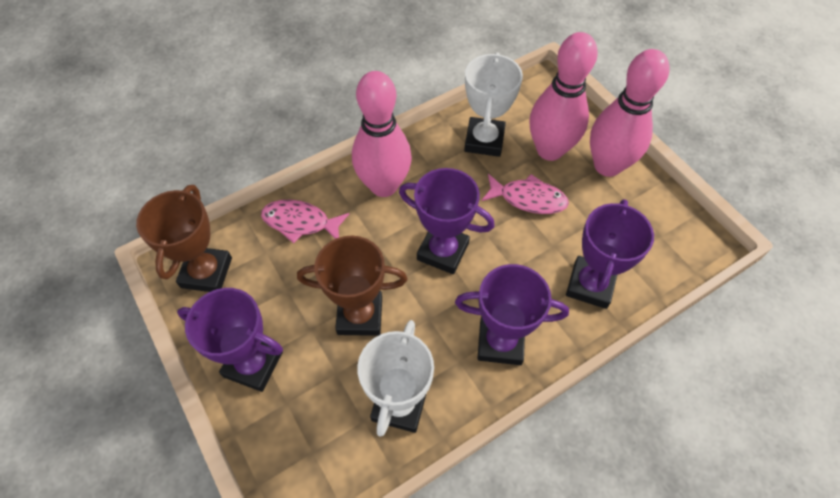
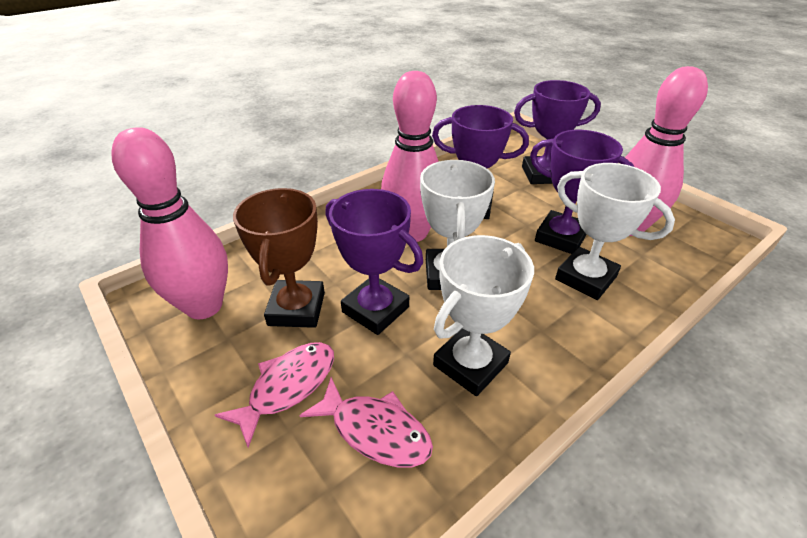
brown trophy: [136,185,232,292] [297,236,407,336] = 2 -> [233,188,325,328] = 1
white trophy: [357,320,434,437] [464,52,523,157] = 2 -> [420,160,495,290] [433,235,534,396] [555,163,675,300] = 3

